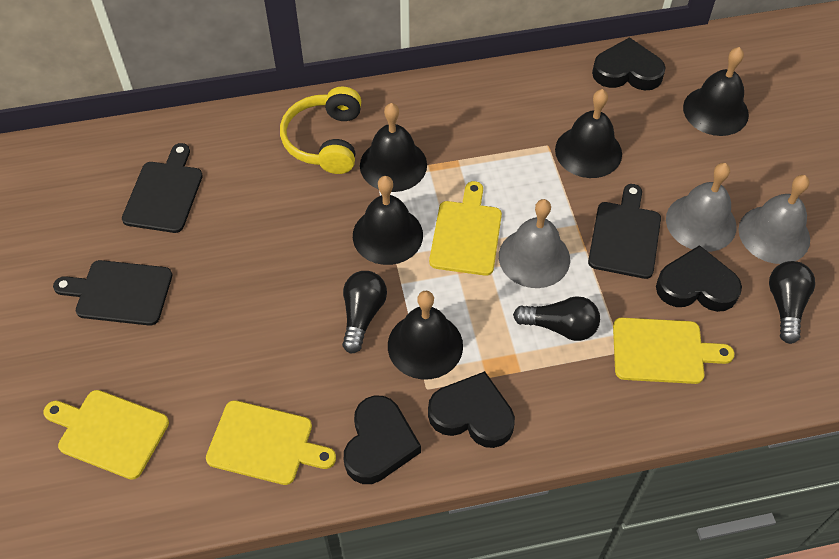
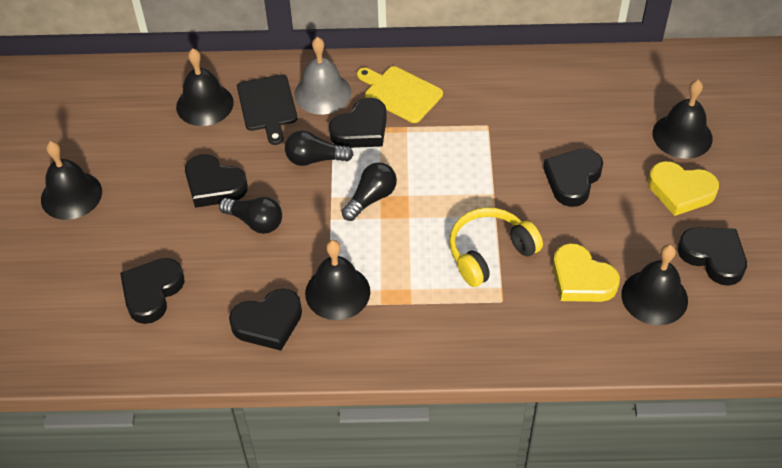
black cutting board: [53,260,172,326] [122,143,203,233] [588,184,661,279] = 3 -> [237,74,297,145] = 1
black heart: [344,395,421,484] [428,371,515,448] [592,37,666,90] [656,245,742,312] = 4 -> [120,258,185,324] [185,154,248,208] [229,288,302,351] [329,98,387,148] [543,148,603,207] [678,227,747,286] = 6
grey bell: [499,199,570,288] [666,163,737,252] [738,175,810,264] = 3 -> [294,37,351,115] = 1
yellow cutting board: [44,390,169,480] [206,400,336,485] [429,181,502,276] [613,318,734,384] = 4 -> [357,66,443,123] = 1
yellow heart: none = 0 -> [553,243,620,302] [648,161,719,216] = 2

